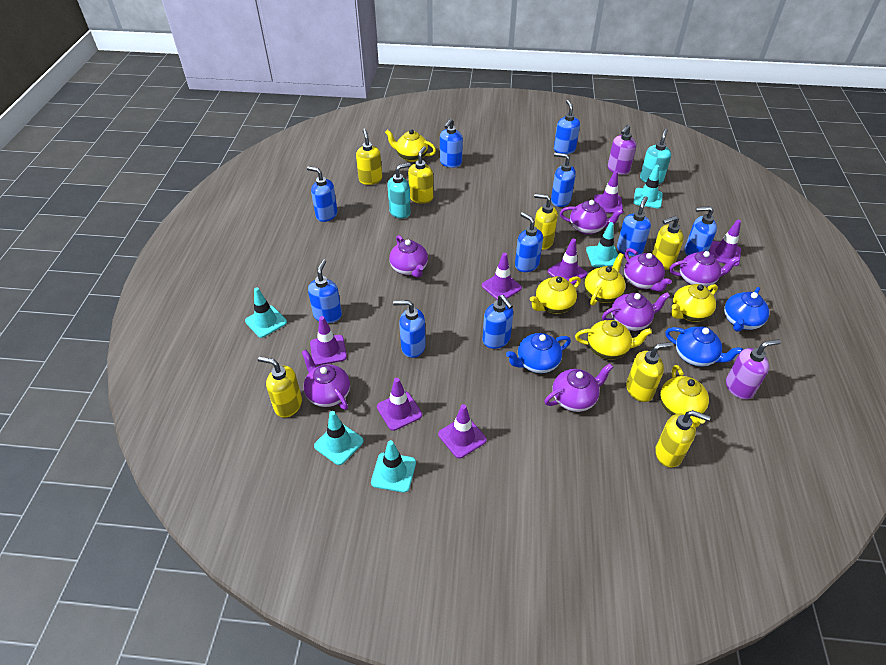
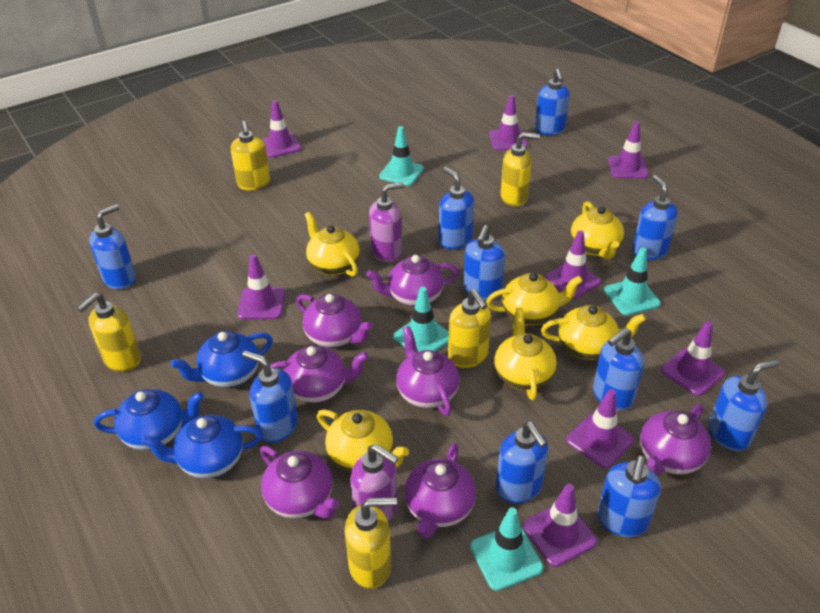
purple traffic cone: [310,316,347,366] [377,378,422,431] [438,404,487,458] [482,253,522,300] [548,239,587,284] [594,171,623,213] [709,220,741,266] = 7 -> [237,254,285,319] [262,100,301,158] [489,95,527,150] [523,484,597,567] [545,231,601,299] [566,389,634,468] [608,121,649,179] [661,321,725,396] = 8
turquoise soap dispenser: [387,163,411,219] [640,129,671,184] = 2 -> none = 0
turquoise traffic cone: [245,287,287,338] [314,411,364,465] [371,440,416,493] [586,222,618,267] [633,165,663,208] = 5 -> [379,126,424,186] [393,287,449,352] [470,507,543,591] [604,247,661,315] = 4
yellow soap dispenser: [258,356,302,418] [356,129,382,185] [408,146,433,204] [534,194,558,250] [626,342,673,402] [652,216,684,270] [655,410,711,468] = 7 -> [77,293,141,372] [231,121,270,190] [345,497,397,589] [448,289,491,368] [500,132,540,207] = 5

